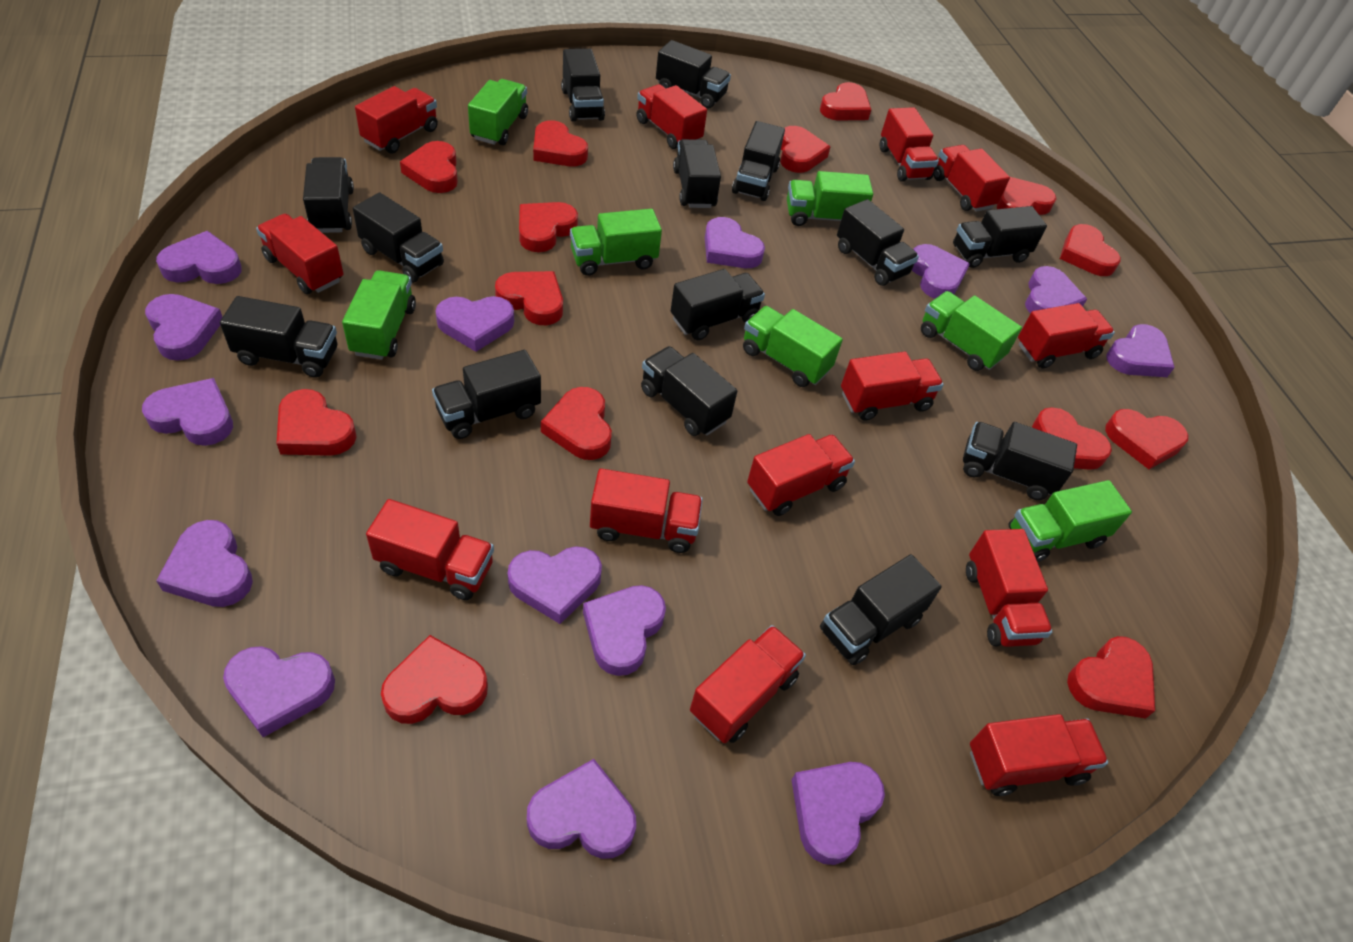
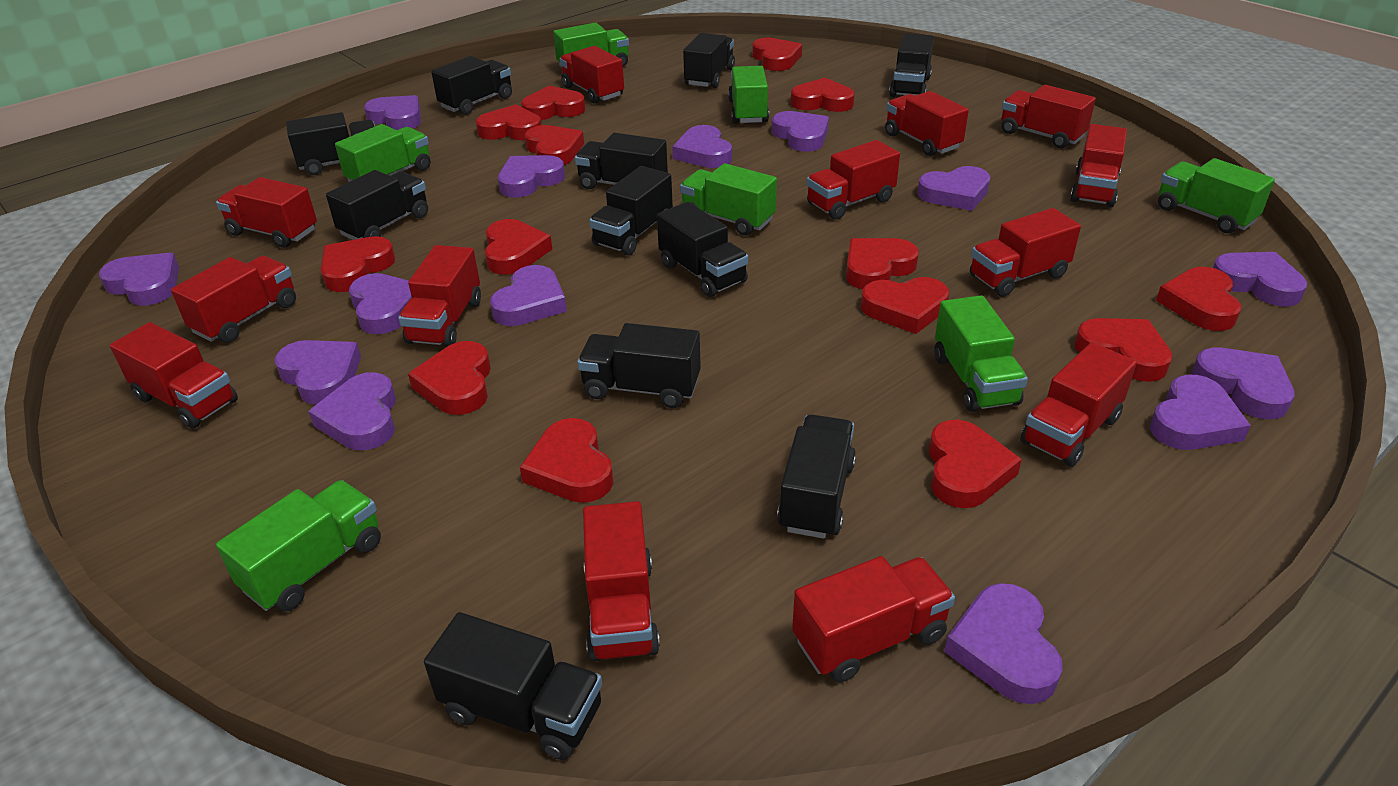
black truck: [220,296,338,378] [303,157,354,233] [353,192,444,283] [432,350,541,439] [561,49,605,122] [641,346,737,436] [656,40,731,109] [671,269,765,340] [673,139,721,208] [732,121,785,201] [820,554,942,665] [837,199,919,286] [953,206,1047,268] [963,422,1077,500] = 14 -> [286,112,375,175] [326,170,428,240] [424,612,602,760] [431,56,512,115] [575,133,668,189] [577,323,701,408] [589,166,673,256] [657,202,748,297] [683,33,735,88] [777,415,856,539] [889,33,934,97] = 11

